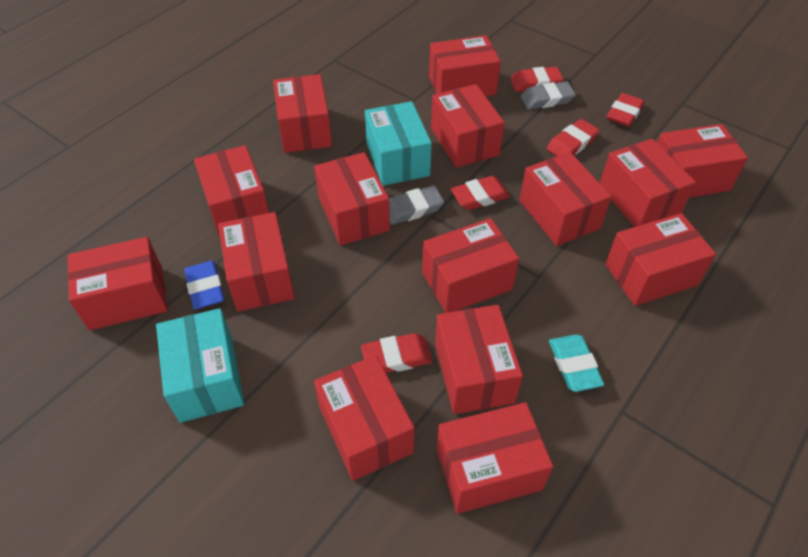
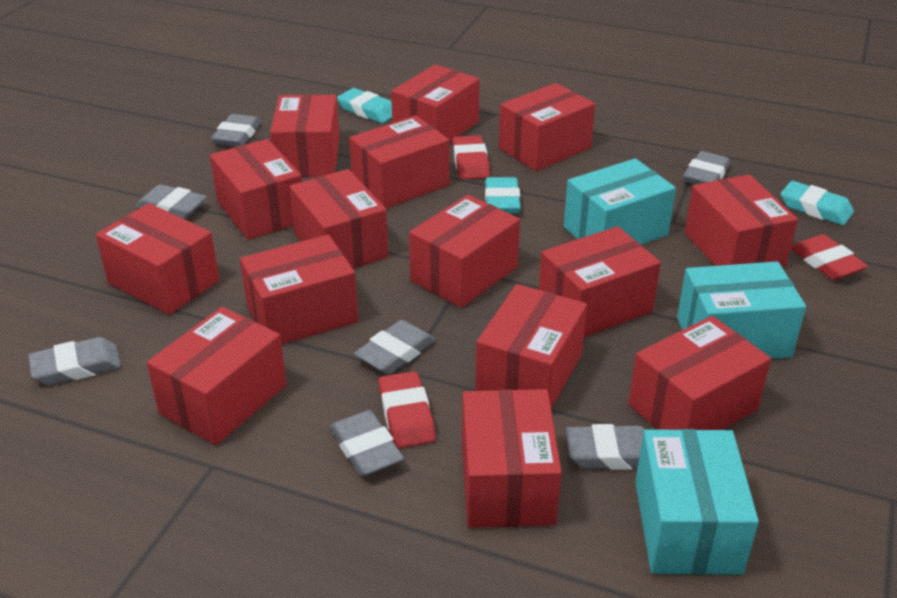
blue eraser: [184,261,224,309] = 1 -> none = 0
grey eraser: [389,185,444,225] [521,82,576,109] = 2 -> [28,337,121,385] [136,184,207,219] [211,114,261,146] [330,410,404,476] [354,320,435,374] [565,424,646,470] [683,151,730,184] = 7
red eraser: [361,333,433,373] [451,176,510,210] [510,67,564,92] [547,119,600,156] [607,93,644,127] = 5 -> [378,371,436,448] [452,135,490,179] [791,234,868,280] = 3
turquoise box: [156,308,244,423] [365,101,432,186] = 2 -> [564,158,676,245] [635,429,759,575] [677,261,806,359] = 3
turquoise eraser: [549,334,604,392] = 1 -> [337,88,392,123] [485,177,521,213] [781,181,854,225] = 3

